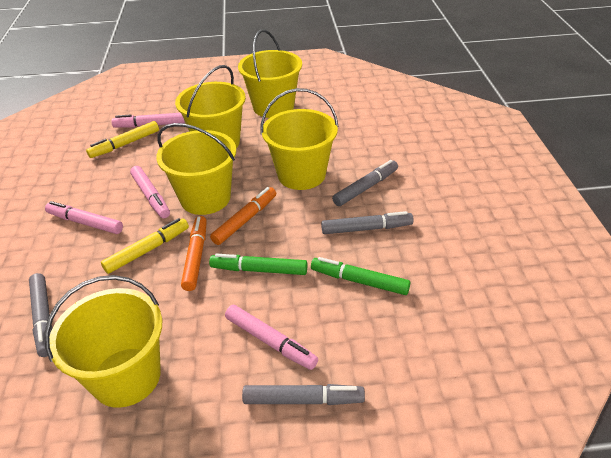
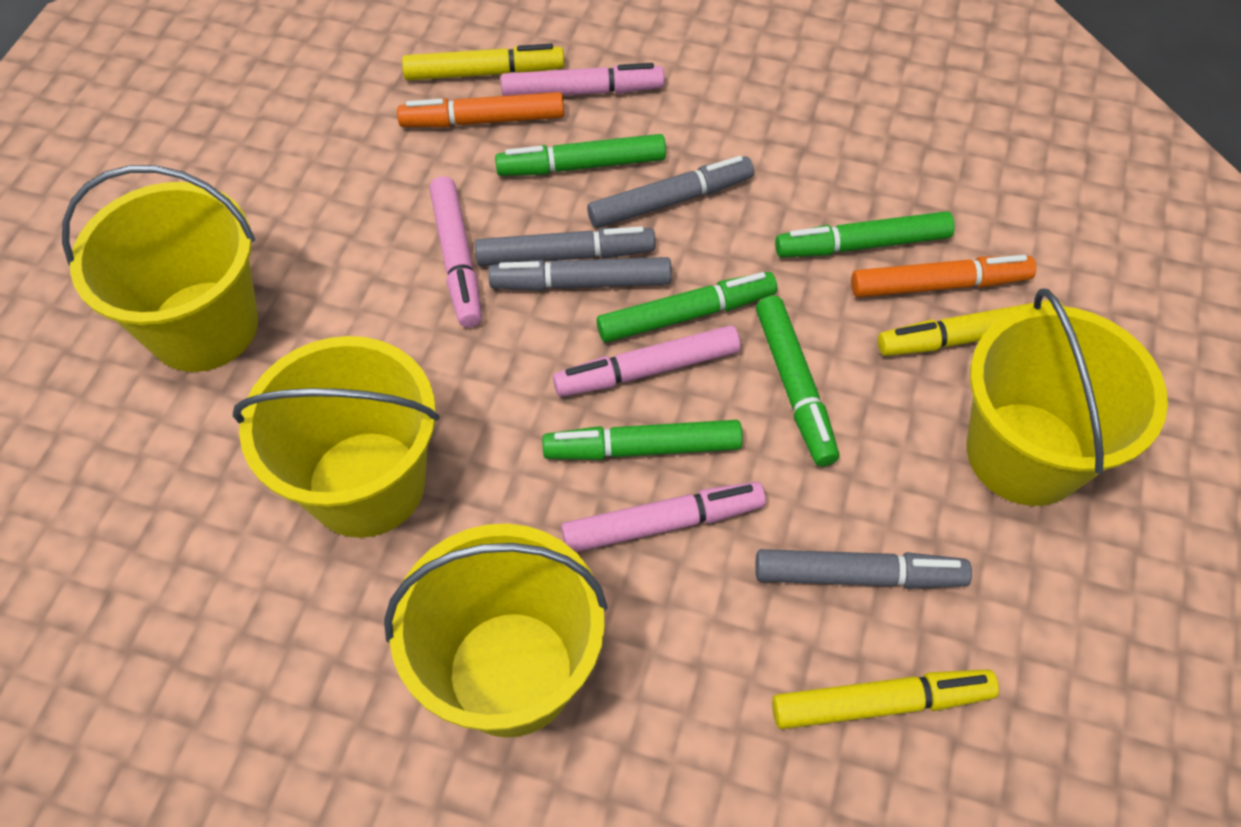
green marker: [209,253,307,275] [311,257,410,295] = 2 -> [495,134,666,176] [542,420,743,460] [597,272,777,343] [756,296,839,466] [775,211,955,258] = 5
yellow bucket: [44,275,162,408] [156,123,237,215] [175,65,246,148] [238,30,302,118] [260,88,339,190] = 5 -> [62,165,258,372] [233,336,439,538] [384,524,608,737] [967,288,1168,506] = 4
yellow marker: [86,121,159,158] [101,218,189,274] = 2 -> [402,44,564,80] [772,669,999,729] [878,300,1063,356] = 3

